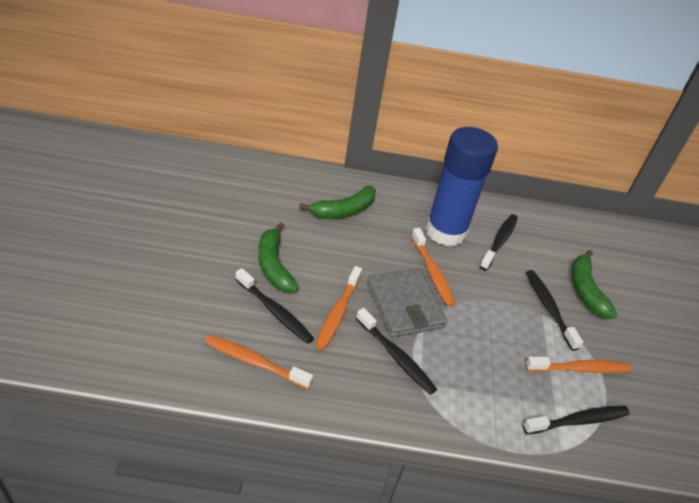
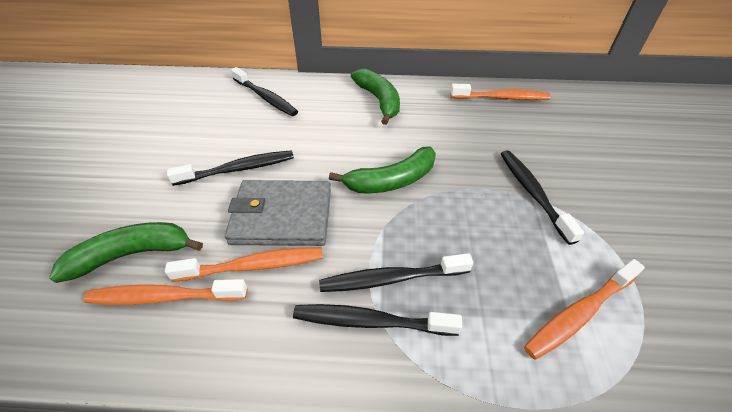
blue glue stick: [425,127,498,246] = 1 -> none = 0

